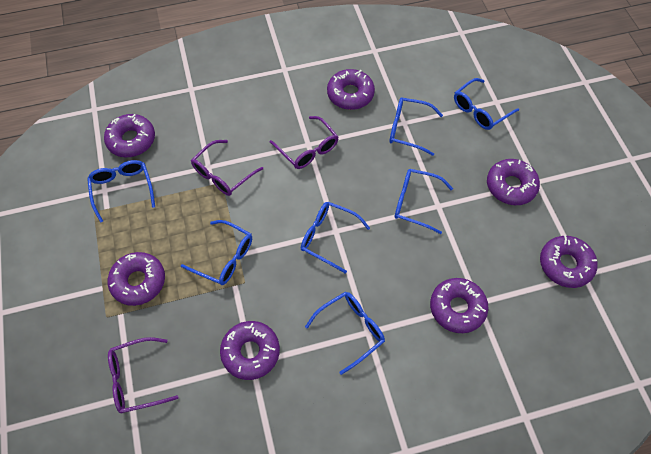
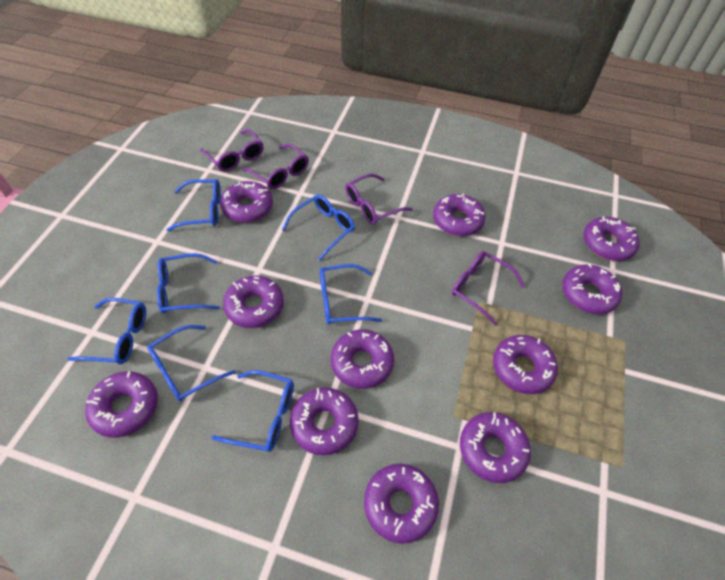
purple donut: [104,114,155,158] [108,252,165,306] [220,321,280,380] [327,69,375,110] [430,278,489,333] [487,159,540,205] [540,235,598,288] = 7 -> [85,371,158,438] [220,181,273,223] [223,275,284,328] [290,387,359,456] [331,329,394,389] [364,464,439,544] [433,194,486,236] [460,412,531,483] [493,335,558,394] [562,263,622,314] [583,217,640,261] = 11
purple glasses: [108,337,179,413] [191,140,263,196] [270,116,338,169] = 3 -> [200,129,263,172] [242,144,309,189] [345,174,413,224] [452,251,525,326] = 4

